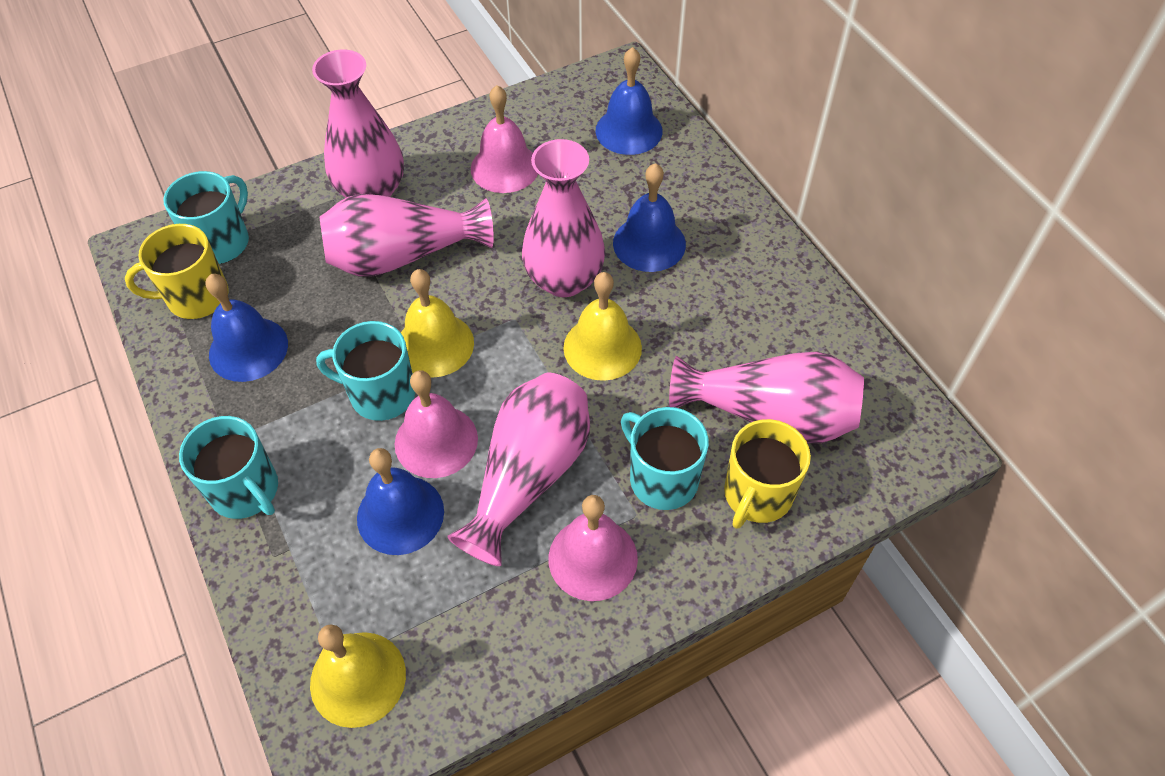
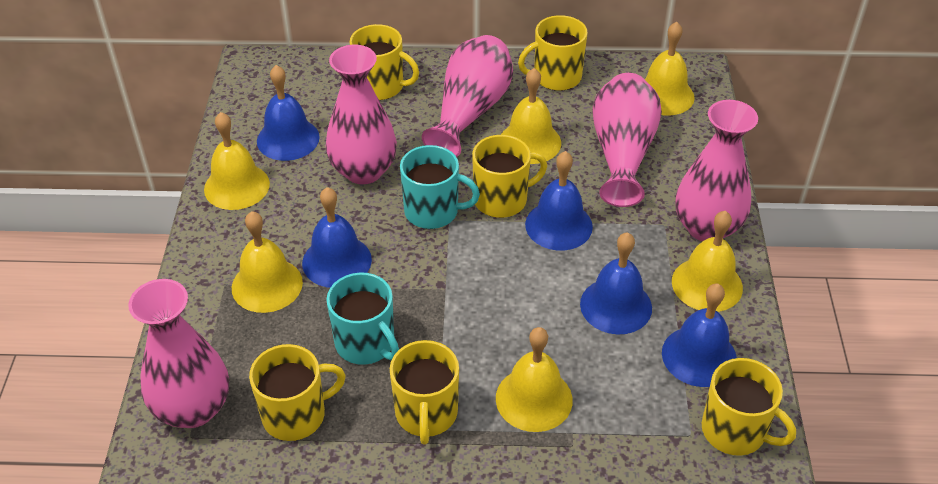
blue bell: [205,274,288,382] [357,448,444,555] [596,47,662,155] [613,163,686,272] = 4 -> [257,65,320,161] [302,187,372,288] [525,151,593,251] [580,232,652,335] [662,283,737,387] = 5
pink bell: [395,370,478,478] [471,85,538,193] [548,495,638,601] = 3 -> none = 0
turquoise mug: [163,171,249,264] [179,416,278,519] [316,321,415,421] [621,407,709,510] = 4 -> [326,273,399,365] [400,145,480,229] = 2
yellow bell: [310,624,406,728] [401,269,474,378] [563,272,642,381] = 3 -> [204,112,270,210] [232,211,303,313] [496,327,573,432] [501,68,561,164] [645,22,695,116] [672,211,743,312] = 6
yellow mug: [125,224,228,319] [724,419,811,529] = 2 -> [249,344,346,441] [350,24,419,100] [390,340,459,445] [472,135,547,218] [518,15,588,91] [702,358,796,456] = 6

